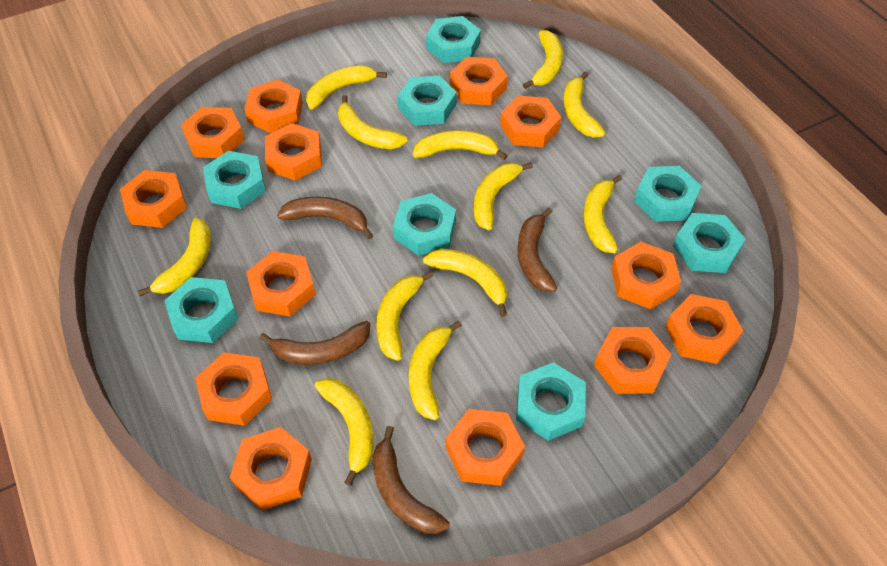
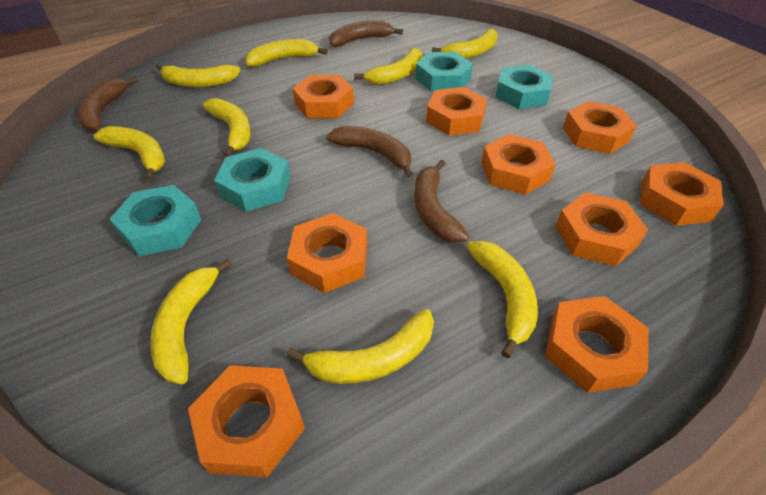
orange nut: [120,170,187,228] [181,107,245,158] [195,352,272,426] [230,427,312,511] [244,79,303,134] [246,251,316,317] [265,123,322,181] [446,409,525,486] [450,57,508,105] [500,96,561,147] [594,327,672,394] [611,242,681,309] [665,294,744,364] = 13 -> [188,365,305,478] [287,213,367,293] [292,75,354,119] [426,87,487,136] [481,134,556,195] [545,296,649,393] [555,192,648,266] [563,101,637,154] [640,162,724,226] = 9
turquoise nut: [164,277,238,343] [203,151,266,209] [393,193,456,256] [398,76,457,126] [426,16,481,63] [516,362,586,441] [634,166,702,222] [673,213,746,273] = 8 -> [110,185,202,256] [214,148,290,212] [415,52,473,92] [495,65,553,109] = 4
yellow banana: [138,218,211,296] [306,65,387,109] [315,378,374,486] [338,95,408,149] [376,271,434,361] [409,321,462,420] [413,130,508,160] [423,249,507,317] [474,162,533,230] [523,30,563,89] [563,72,605,138] [583,175,622,253] = 12 -> [93,126,165,181] [150,259,232,385] [156,64,240,87] [203,98,251,157] [246,39,328,67] [287,309,434,384] [354,47,422,85] [432,28,498,59] [467,240,538,358] = 9

